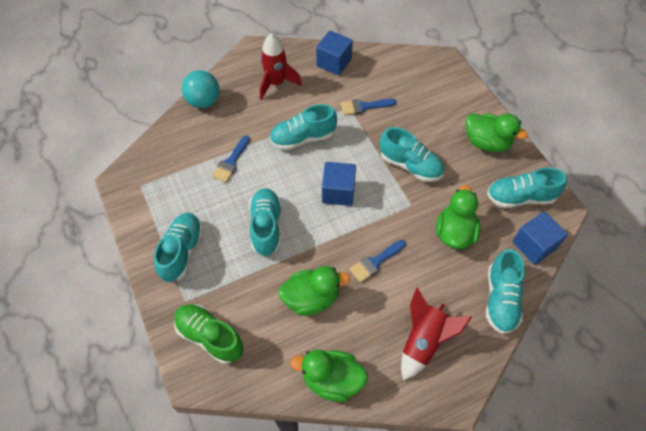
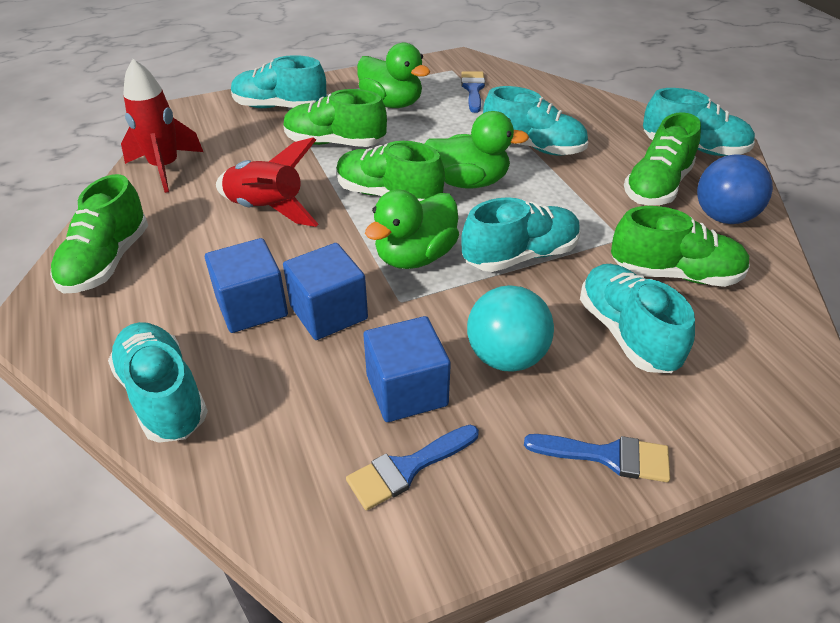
blue ball: none = 0 -> [697,154,773,224] = 1
green duck: [278,266,350,316] [290,350,368,402] [436,185,480,249] [466,113,528,152] = 4 -> [357,43,430,108] [365,190,459,269] [425,111,529,189] = 3
green shoe: [174,304,243,364] = 1 -> [50,174,148,294] [283,89,387,147] [336,141,445,201] [611,206,750,287] [624,112,701,205] = 5

